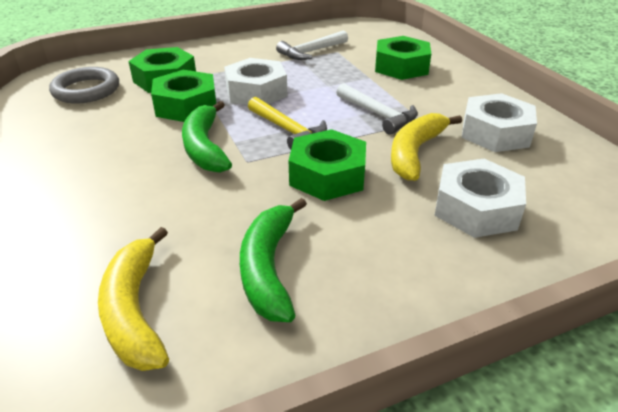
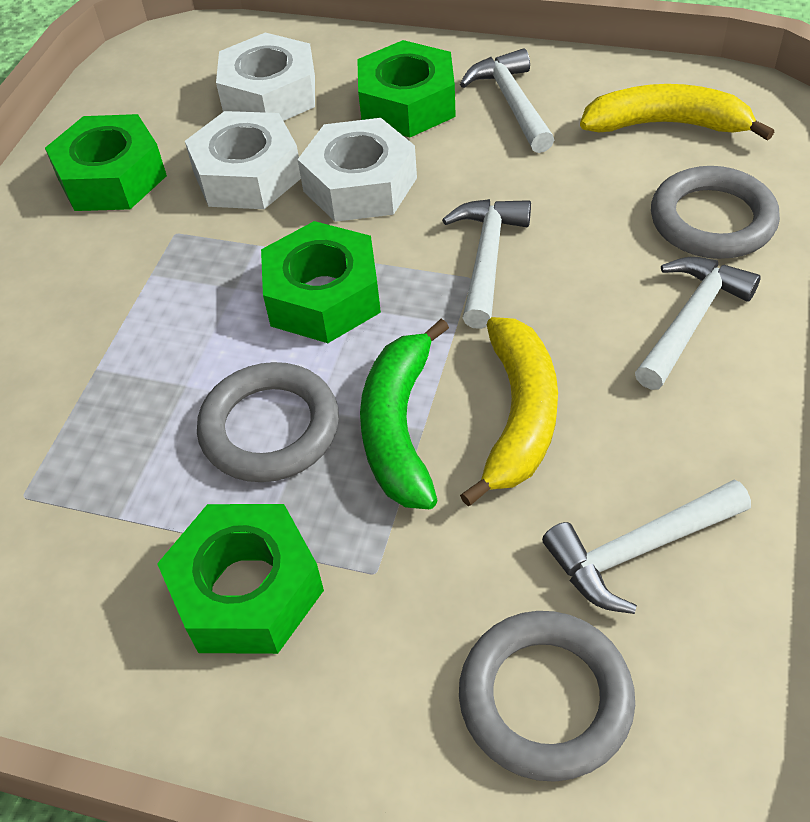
green banana: [182,101,232,173] [240,198,307,322] = 2 -> [360,319,449,509] = 1
grey ring: [49,67,119,104] = 1 -> [197,362,339,482] [459,611,635,782] [651,166,780,259] = 3
white hammer: [276,30,348,60] [336,83,418,134] = 2 -> [442,199,531,329] [460,48,554,153] [542,479,751,614] [635,257,761,390] = 4
yellow hammer: [248,97,327,150] = 1 -> none = 0

